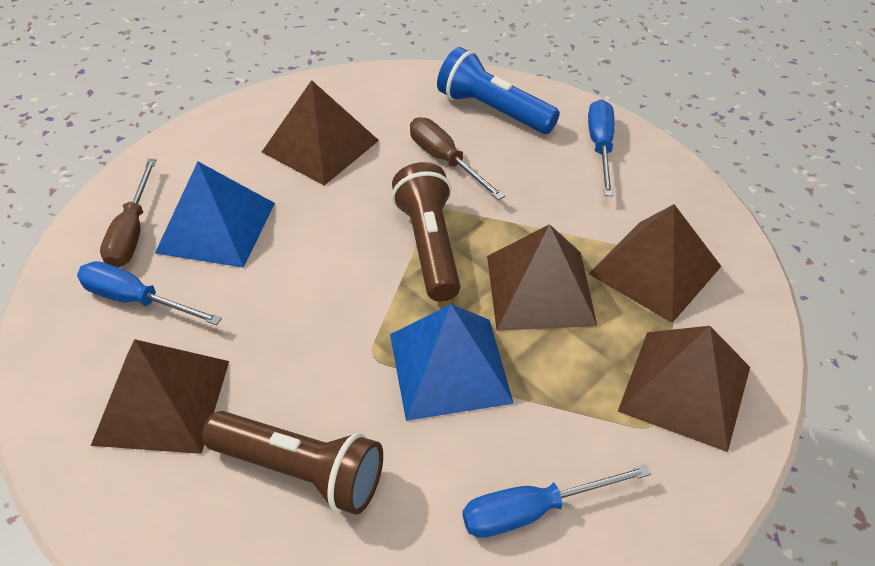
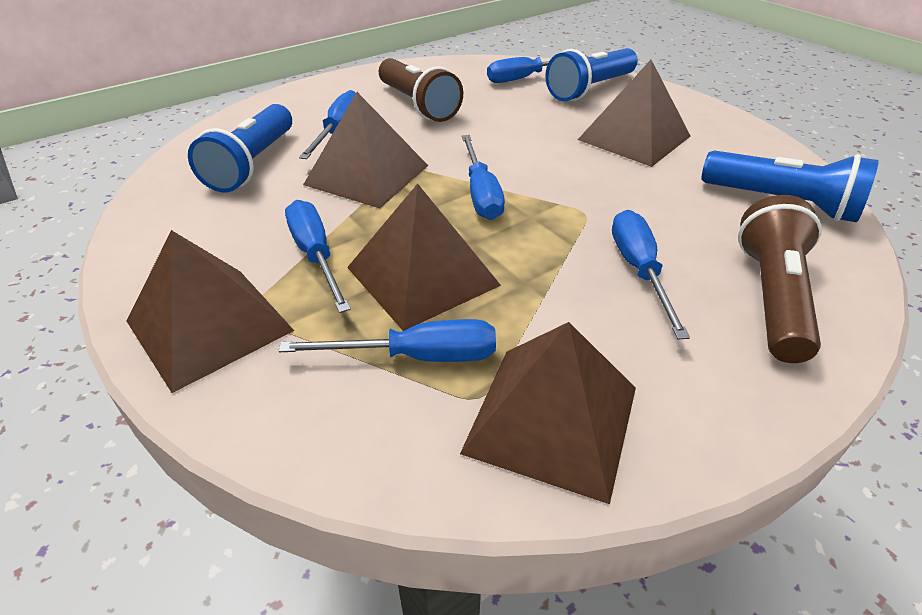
blue flashlight: [437,47,560,134] = 1 -> [188,104,292,192] [545,48,638,101] [701,150,879,222] = 3
blue pyramid: [155,162,275,268] [390,304,514,421] = 2 -> none = 0
blue screwdriver: [77,261,222,325] [463,465,651,538] [588,99,615,196] = 3 -> [279,319,496,362] [285,200,351,313] [299,90,356,159] [462,135,505,220] [487,55,588,83] [612,210,690,339] = 6
brown screwdriver: [100,159,157,267] [410,117,505,200] = 2 -> none = 0

